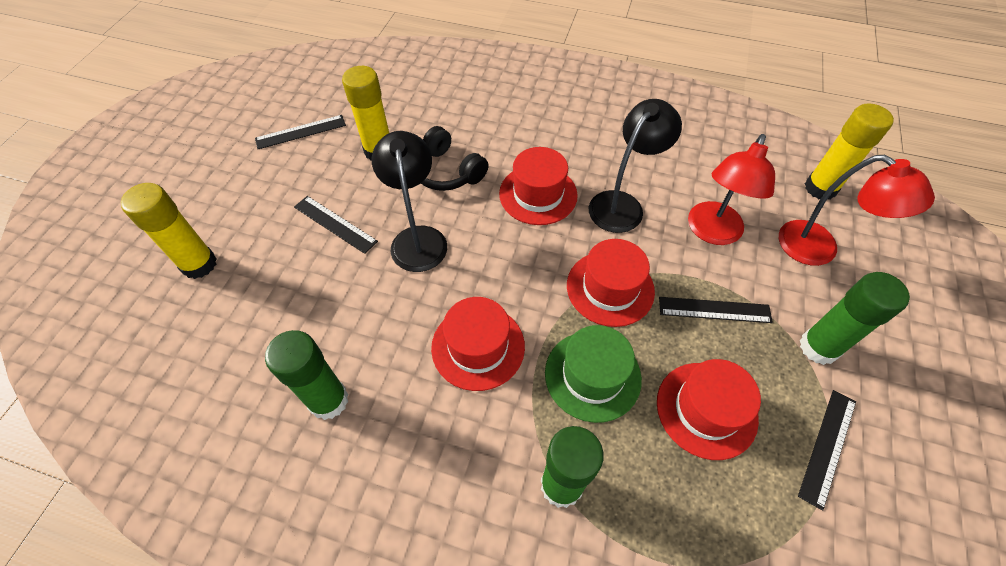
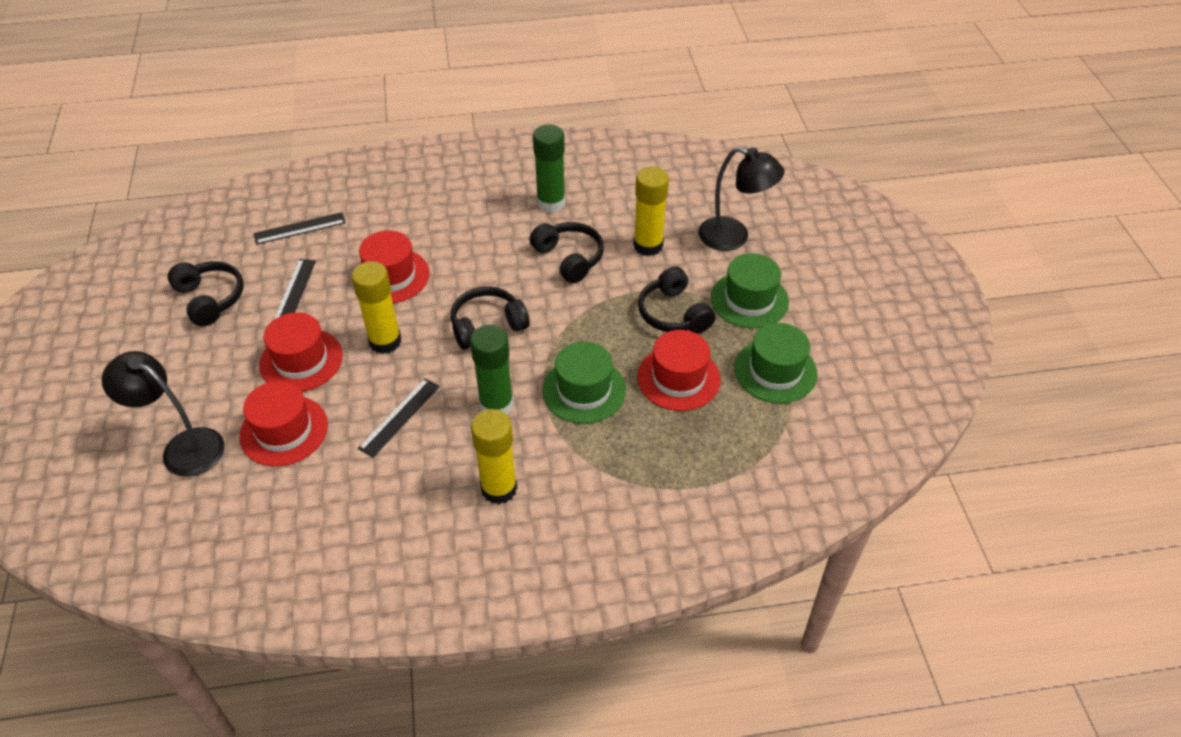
black headphones: [420,126,489,191] = 1 -> [168,261,244,326] [451,286,530,350] [530,222,604,283] [638,267,715,333] = 4
black ruler: [255,115,346,149] [294,196,378,254] [659,297,773,323] [798,390,856,511] = 4 -> [254,212,346,245] [273,259,316,320] [358,378,440,457] = 3
green glue stick: [265,330,349,420] [541,426,604,508] [800,272,910,365] = 3 -> [470,325,514,415] [533,124,565,213] = 2
green hat: [545,325,642,423] = 1 -> [542,341,626,424] [711,253,789,328] [734,323,818,403] = 3
red lamp: [688,134,775,245] [779,155,935,266] = 2 -> none = 0

